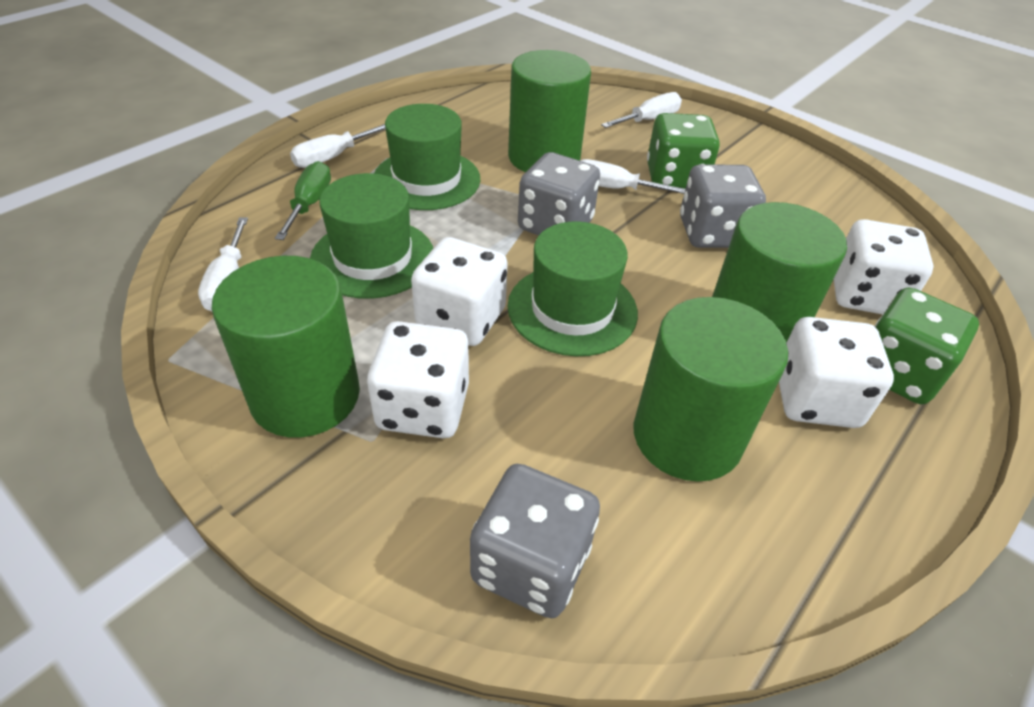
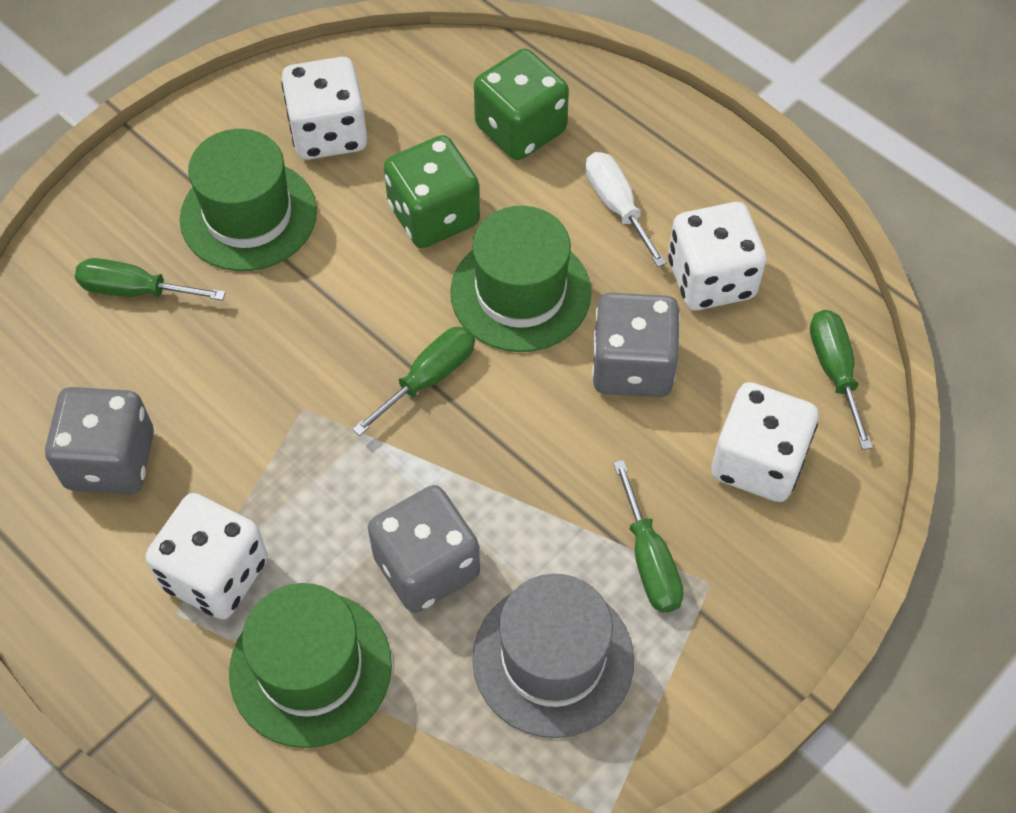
green cylinder: [211,256,360,438] [508,50,591,173] [634,297,788,482] [712,202,847,343] = 4 -> none = 0
green screwdriver: [275,161,331,240] = 1 -> [75,258,226,300] [352,327,475,436] [613,460,684,613] [810,310,873,450] = 4
grey hat: none = 0 -> [472,574,634,738] = 1
white screwdriver: [198,217,248,311] [290,124,385,168] [580,159,685,194] [601,92,682,128] = 4 -> [585,152,667,267] = 1

